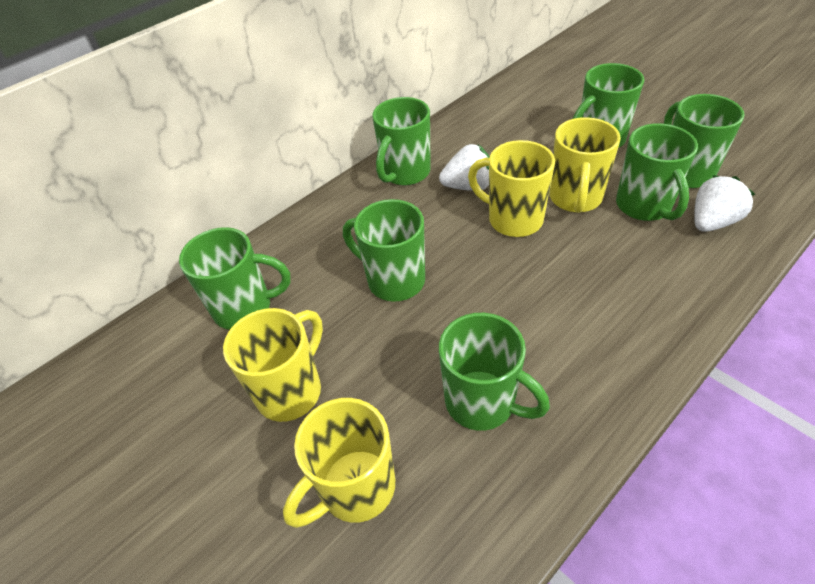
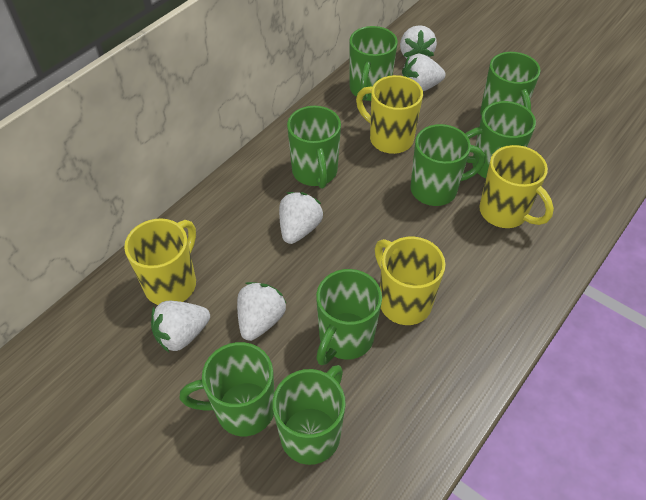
green mug: [179,227,291,330] [343,199,425,302] [372,97,431,186] [439,313,550,431] [573,63,644,148] [616,123,698,221] [664,94,745,188] = 7 -> [180,342,274,436] [272,365,346,465] [287,106,341,189] [316,269,382,365] [349,26,398,101] [410,124,485,206] [465,101,536,178] [480,52,540,116] = 8
white strawberry: [439,144,490,191] [694,175,755,232] = 2 -> [151,301,210,352] [237,282,286,341] [279,192,323,244] [400,25,437,59] [402,54,445,91] = 5

